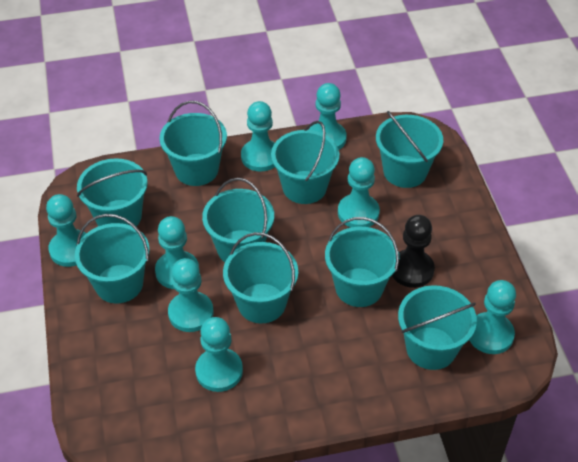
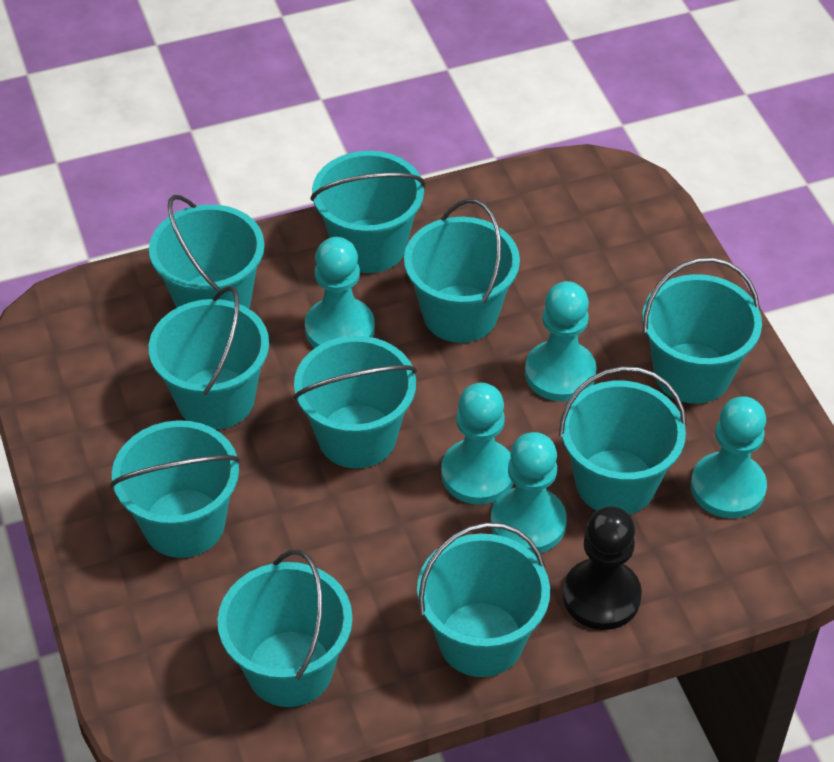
turquoise bucket: [75,214,150,303] [77,158,148,227] [160,101,227,186] [202,178,274,262] [223,232,298,323] [271,121,339,204] [325,217,399,307] [376,111,443,188] [398,285,477,370] = 9 -> [110,420,240,558] [149,195,265,309] [149,286,269,430] [218,550,353,707] [293,336,417,468] [310,151,426,273] [404,199,520,343] [417,522,550,677] [559,366,687,514] [642,257,762,404] = 10
turquoise pawn: [46,194,86,267] [155,216,199,289] [168,258,214,332] [195,317,243,392] [241,101,275,172] [309,83,347,150] [338,157,380,227] [469,280,516,354] = 8 -> [305,237,375,348] [441,383,514,504] [491,432,567,554] [525,281,597,402] [691,396,767,519] = 5

